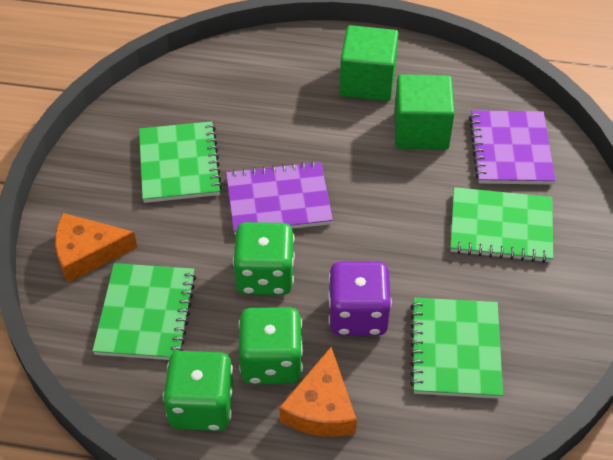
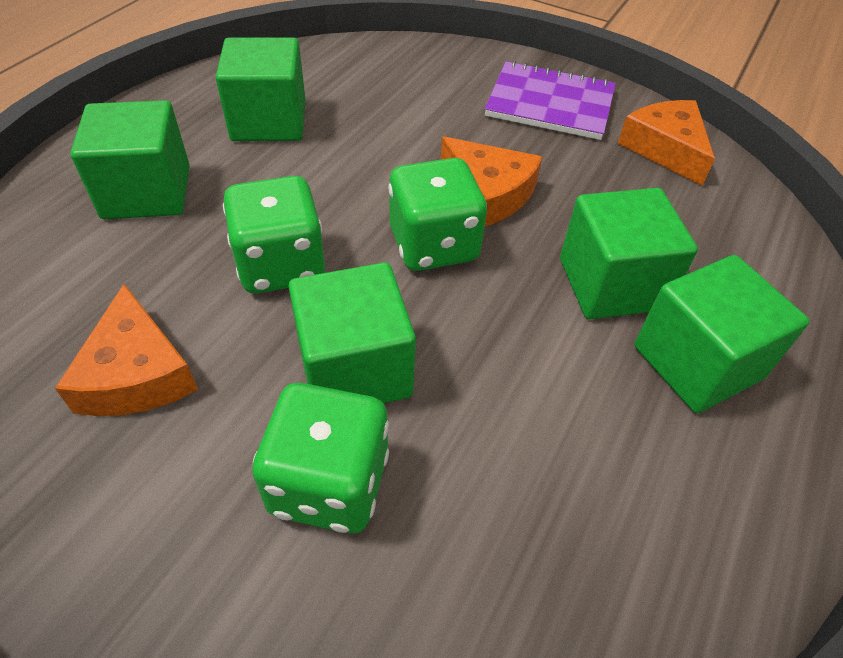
green cube: [340,25,399,101] [394,74,455,150] = 2 -> [70,100,190,219] [216,37,306,141] [288,262,416,403] [560,188,698,319] [634,255,809,413] = 5
green notebook: [92,263,196,360] [139,121,222,203] [410,298,503,399] [450,187,553,263] = 4 -> none = 0
orange cheese: [55,213,137,283] [279,347,357,437] = 2 -> [55,284,198,416] [441,136,542,226] [618,100,715,186] = 3
purple dice: [328,261,392,336] = 1 -> none = 0
purple notebook: [226,161,333,235] [469,110,556,185] = 2 -> [485,61,616,140] = 1

